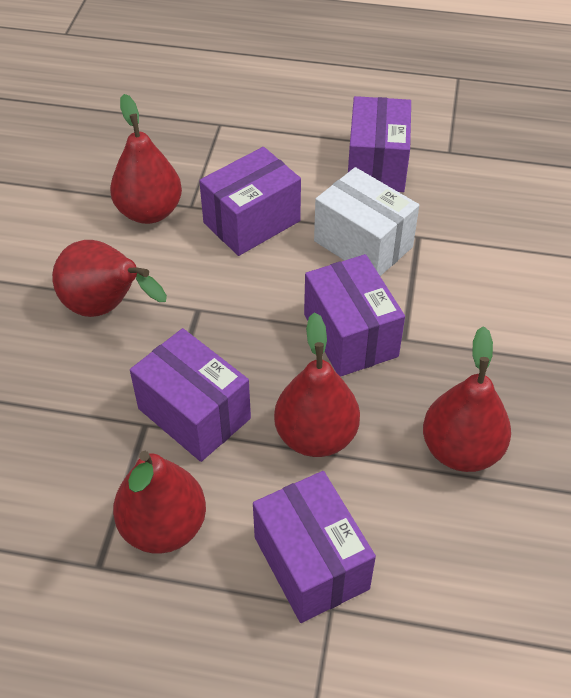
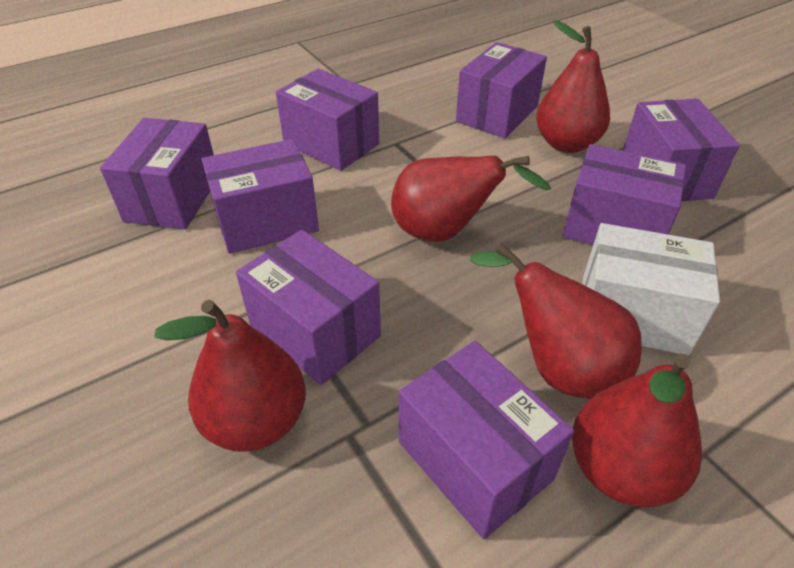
purple box: [130,328,251,462] [199,147,301,256] [253,471,376,623] [304,254,405,377] [348,96,411,192] = 5 -> [100,118,214,229] [202,139,319,254] [236,230,381,385] [276,69,379,171] [399,341,574,539] [456,42,547,138] [563,144,686,245] [623,99,740,201] = 8

